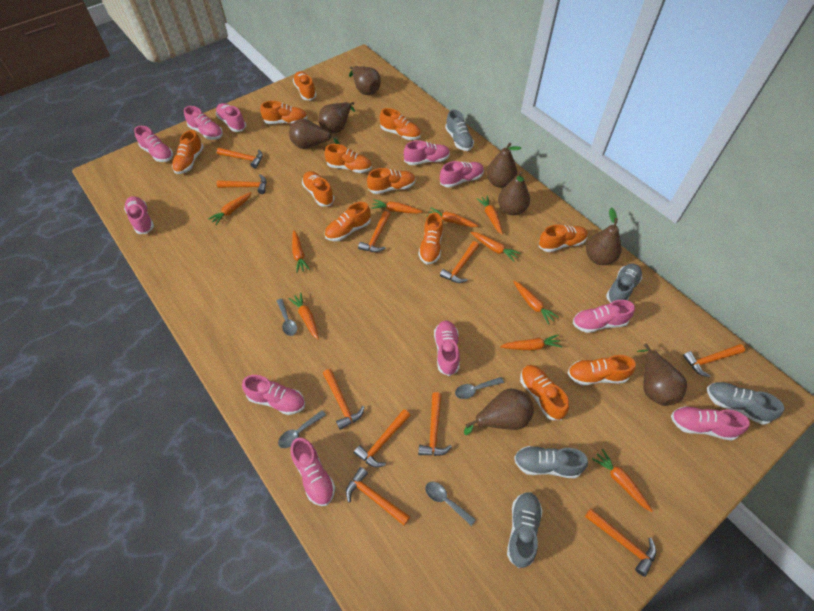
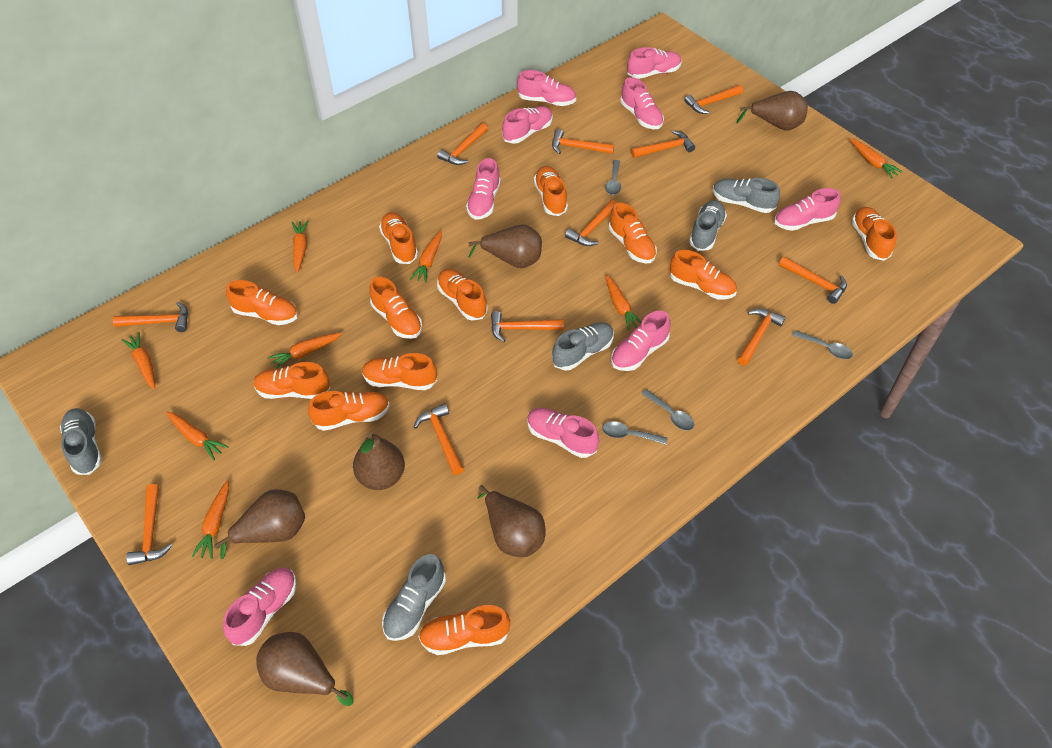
brown pear: [289,119,340,149] [318,102,355,133] [349,66,381,95] [464,389,534,435] [486,143,521,188] [498,171,530,215] [586,207,622,265] [637,344,687,406] = 8 -> [215,489,305,559] [256,632,354,706] [353,433,405,490] [468,225,542,268] [477,485,546,557] [736,91,808,131] = 6
orange carrot: [208,192,252,225] [288,293,319,340] [292,230,310,273] [371,199,423,214] [426,207,478,227] [471,232,520,261] [476,195,503,234] [500,335,562,351] [513,281,559,325] [592,449,653,512] = 10 -> [121,332,155,389] [166,412,229,460] [191,480,229,559] [267,332,342,369] [292,220,308,273] [410,230,442,283] [605,275,642,330] [849,138,903,178] = 8
orange hammer: [217,148,263,168] [217,174,266,194] [323,369,364,430] [346,467,410,526] [354,409,411,467] [358,211,390,252] [418,392,452,456] [440,241,479,283] [585,508,656,577] [683,344,745,378] = 10 -> [113,302,188,332] [126,484,172,565] [414,403,464,475] [437,123,488,165] [491,311,564,342] [552,129,614,154] [565,200,617,246] [631,130,695,158] [684,85,743,114] [738,309,786,366] [779,256,847,304] = 11
pink shoe: [124,196,154,234] [134,126,173,162] [184,106,223,140] [216,103,246,132] [242,375,305,415] [290,438,335,506] [404,140,450,165] [434,320,460,376] [440,161,484,188] [573,300,635,333] [671,406,750,441] = 11 -> [223,567,296,646] [466,158,501,220] [502,106,553,144] [517,70,576,106] [527,408,599,458] [611,310,671,371] [620,77,664,129] [627,47,681,79] [774,188,841,231] = 9

